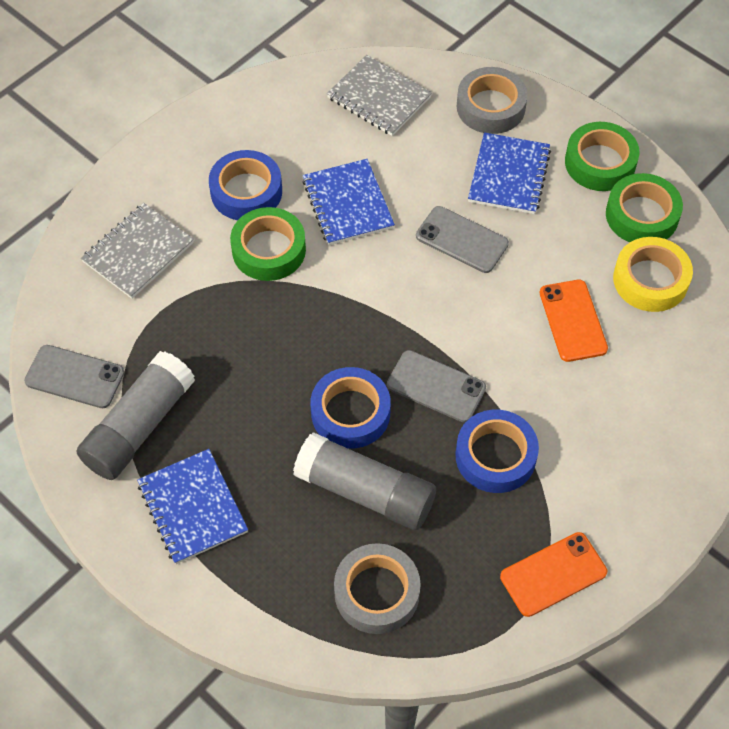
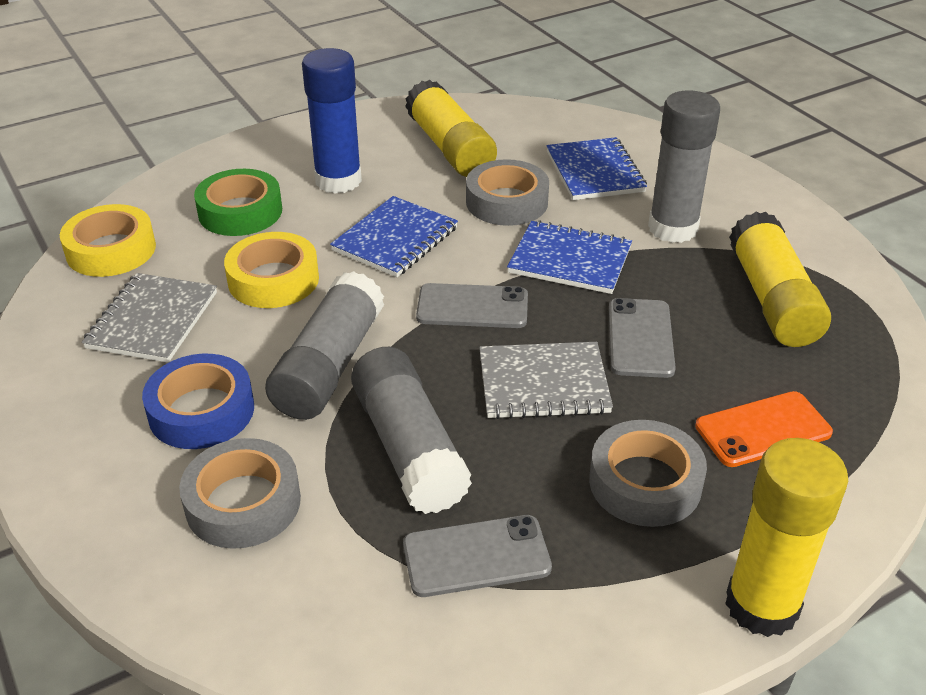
blue glue stick: none = 0 -> [302,48,362,194] = 1
blue tape: [209,150,282,220] [311,367,391,449] [456,410,539,493] = 3 -> [142,354,254,449] = 1
green tape: [230,207,306,281] [565,122,639,191] [606,173,683,242] = 3 -> [194,169,282,236] = 1
grey glue stick: [76,351,195,480] [293,432,436,530] = 2 -> [265,271,384,420] [351,347,472,514] [648,90,720,243] = 3
grey tape: [334,543,421,634] [457,67,528,134] = 2 -> [179,438,301,549] [466,159,549,226] [589,420,707,527] = 3
orange phone: [500,532,607,617] [540,280,608,362] = 2 -> [695,391,833,467] = 1
yellow glue stick: none = 0 -> [405,80,497,177] [725,438,848,637] [729,212,831,347] = 3
yellow tape: [613,237,693,312] = 1 -> [60,204,156,277] [224,232,319,308] = 2

